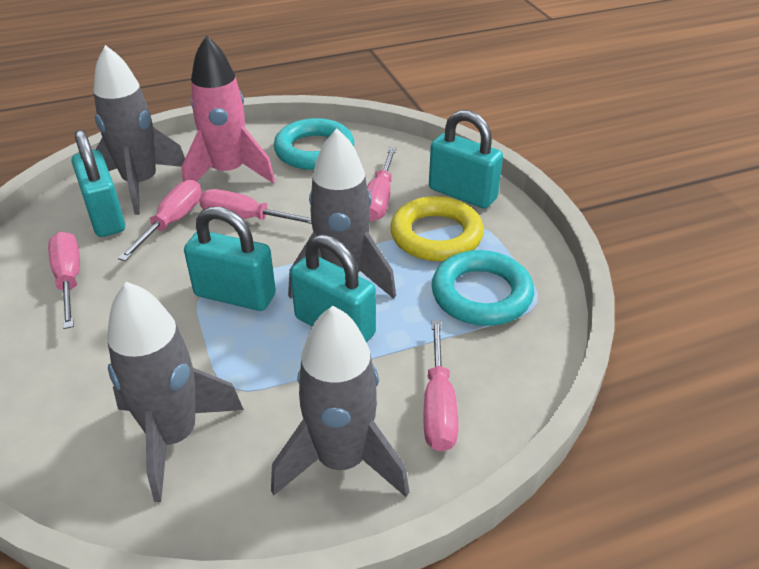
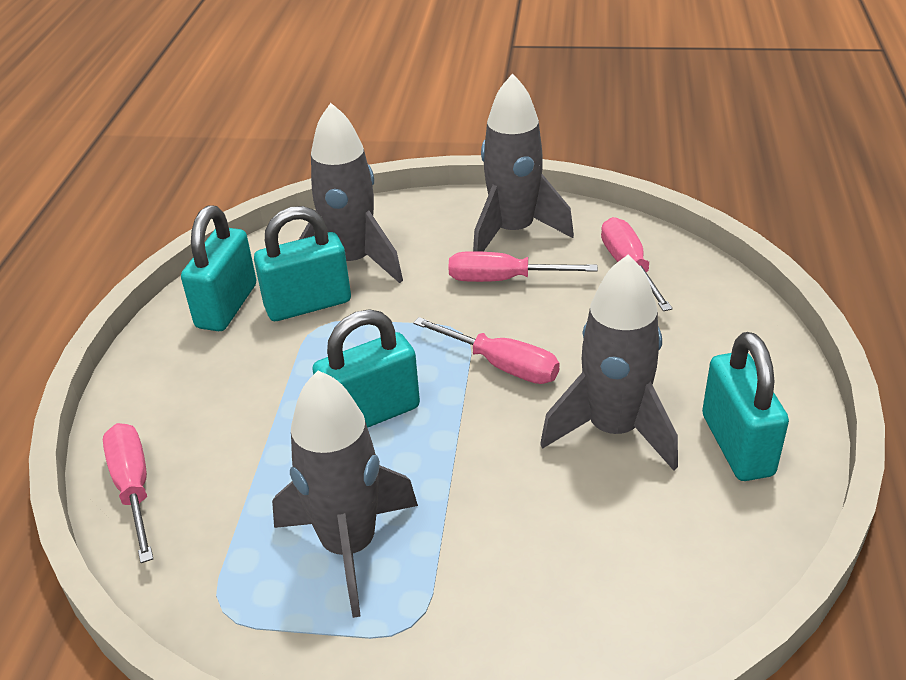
pink rocket: [182,35,275,183] = 1 -> none = 0
pink screwdriver: [48,232,80,329] [118,180,201,261] [199,189,312,224] [367,147,397,221] [424,320,458,452] = 5 -> [103,423,153,563] [413,317,560,384] [449,251,598,282] [601,217,673,311] = 4
turquoise ring: [274,118,354,170] [432,250,534,326] = 2 -> none = 0
yellow ring: [390,196,484,261] = 1 -> none = 0

